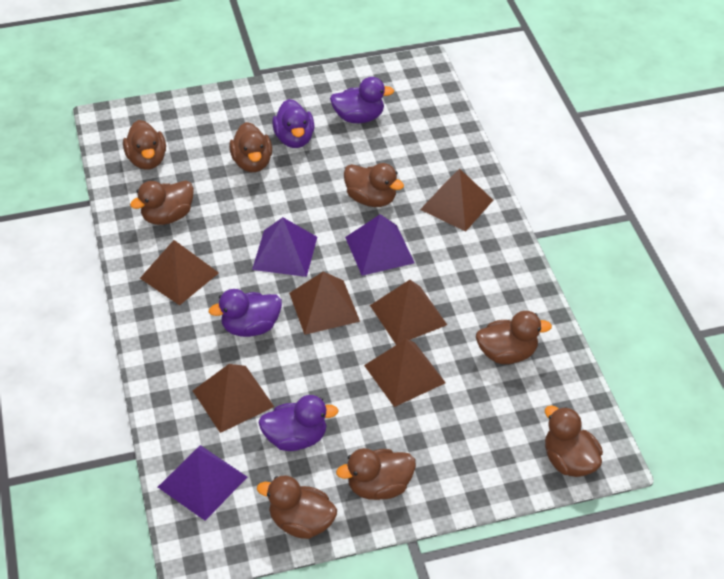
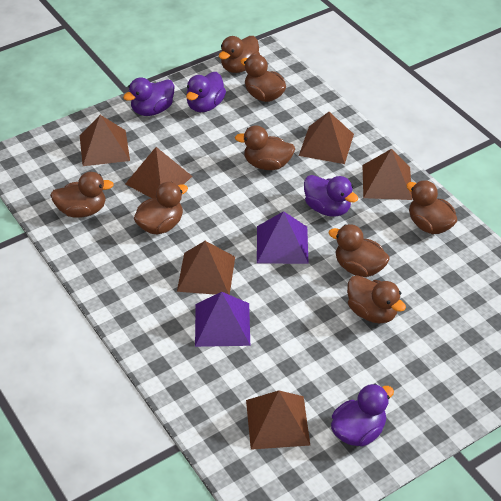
purple pyramid: [158,445,247,520] [252,217,317,277] [345,214,414,276] = 3 -> [195,292,250,347] [257,211,309,264] = 2

